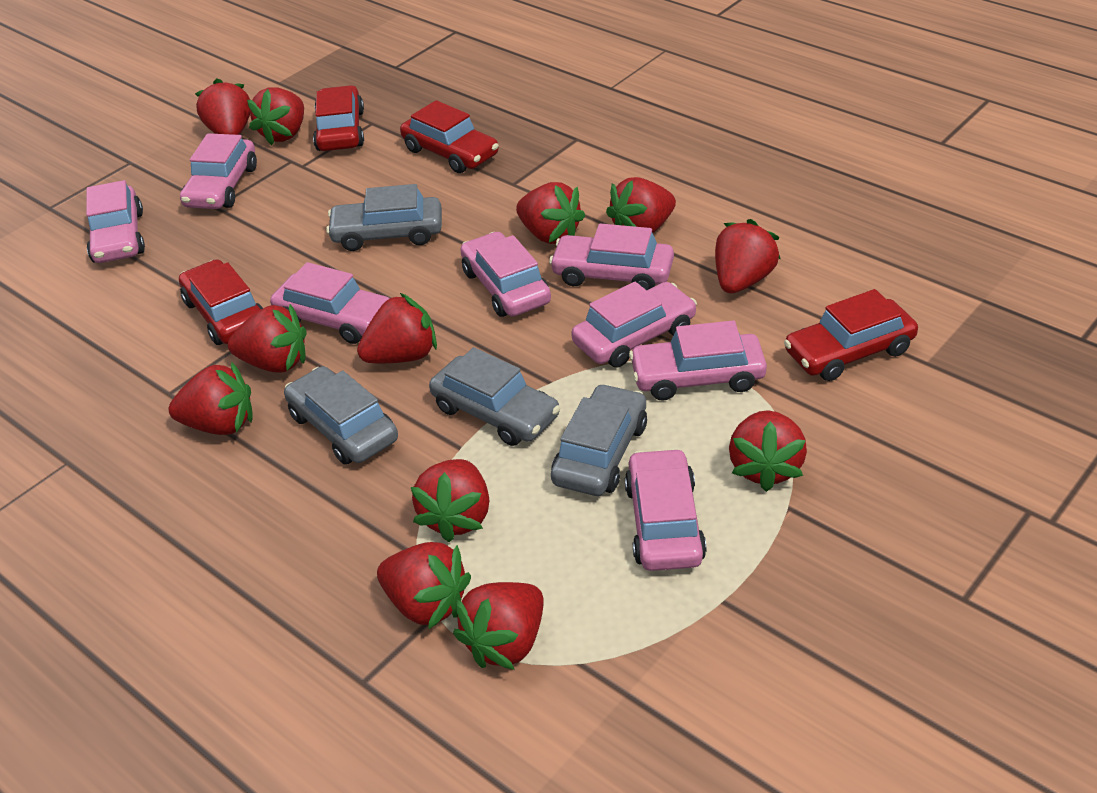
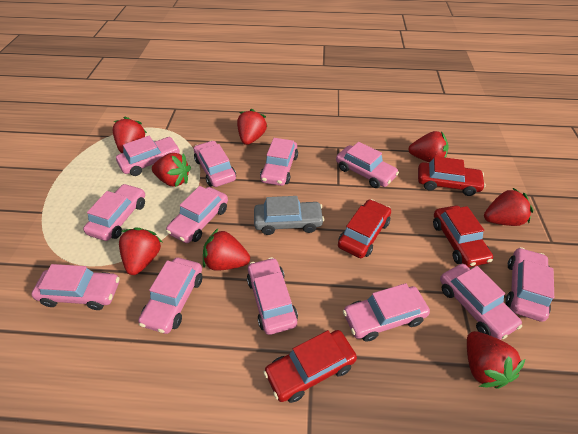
grey car: [284,366,398,465] [326,184,442,251] [429,347,560,446] [551,384,647,496] = 4 -> [254,196,324,235] = 1
pink car: [86,180,145,263] [180,133,257,209] [270,262,390,344] [460,232,551,317] [549,223,674,290] [571,282,697,368] [625,448,707,571] [629,320,767,400] = 8 -> [31,264,120,310] [83,184,145,241] [116,136,180,176] [138,258,203,334] [166,186,228,243] [194,140,236,187] [247,257,298,335] [260,138,298,186] [336,142,399,188] [343,283,430,342] [440,264,522,340] [505,247,554,322] = 12
red strawberry: [169,362,253,435] [195,78,250,135] [228,304,306,373] [247,87,304,146] [357,293,437,363] [377,542,471,629] [411,459,489,542] [453,582,544,670] [516,182,585,244] [606,177,676,233] [715,219,780,293] [729,410,807,492] = 12 -> [113,117,147,153] [119,227,162,275] [152,153,191,187] [203,229,250,271] [237,109,268,145] [408,131,449,162] [467,331,525,389] [484,188,533,226] = 8

